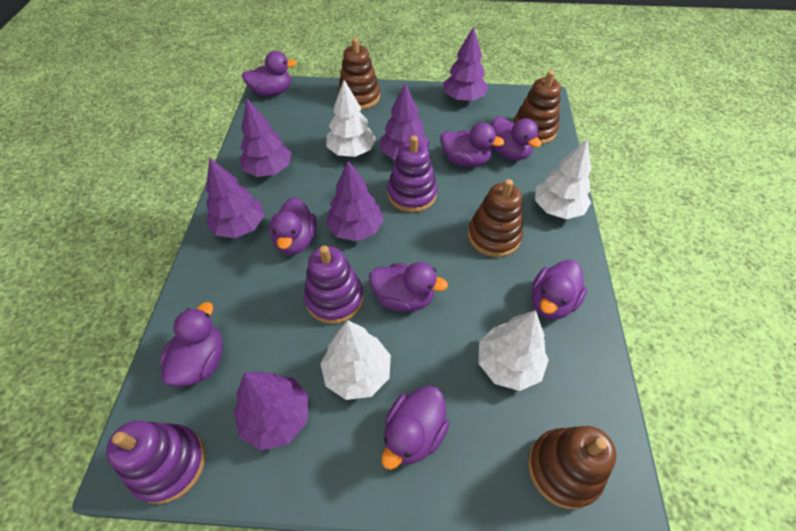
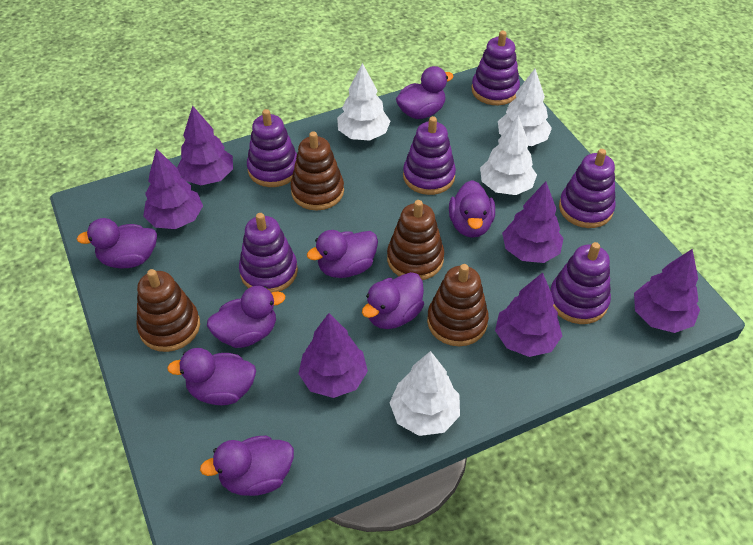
purple stacking toy: [106,421,206,504] [304,245,364,324] [387,136,437,213] = 3 -> [239,213,298,293] [247,109,297,187] [403,116,456,195] [472,31,520,105] [550,242,611,324] [559,149,616,228] = 6

